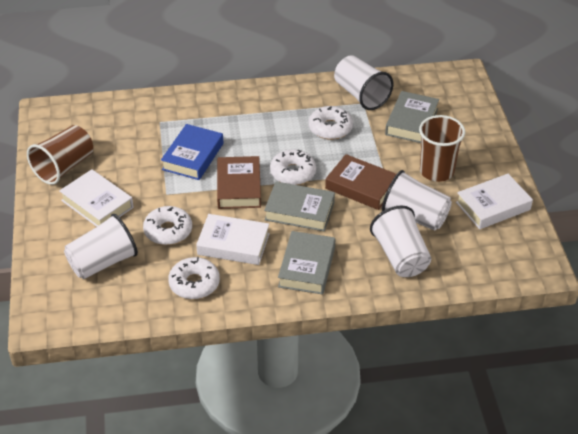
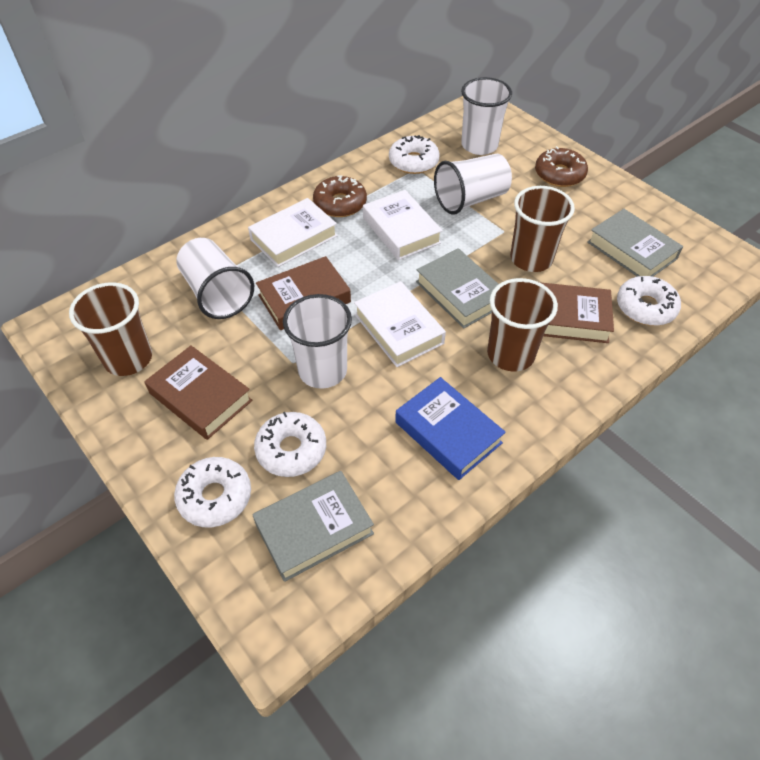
brown book: [217,156,261,209] [325,154,396,210] = 2 -> [144,345,253,440] [256,256,351,330] [539,282,614,343] = 3
brown cup: [27,125,93,185] [419,115,465,182] = 2 -> [69,282,152,376] [487,278,558,372] [510,186,575,272] = 3
brown donut: none = 0 -> [313,176,367,217] [535,146,588,187] = 2

